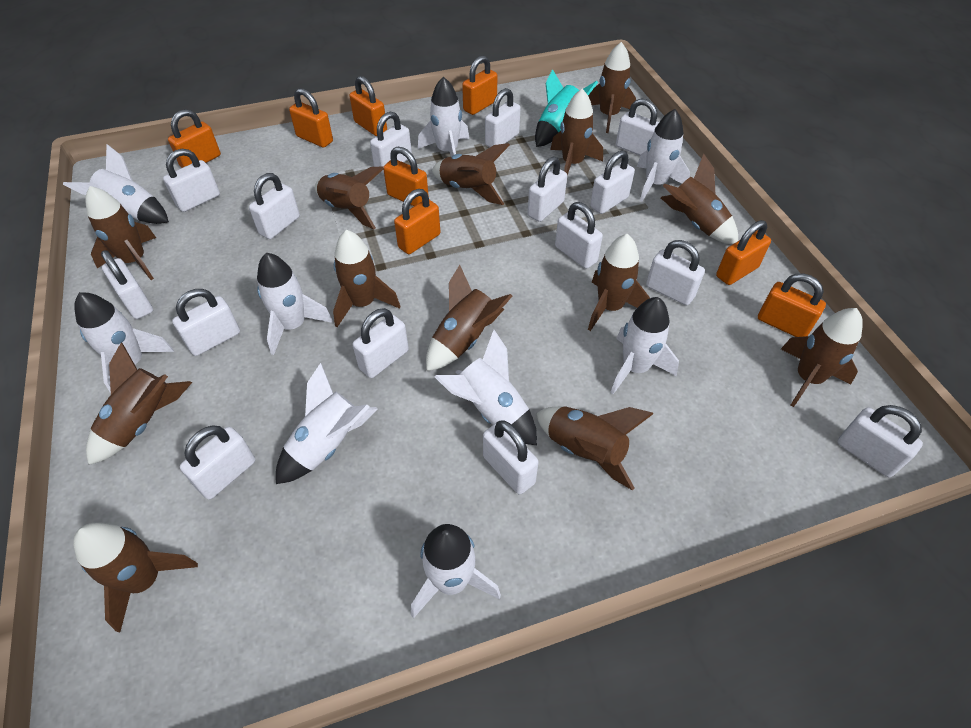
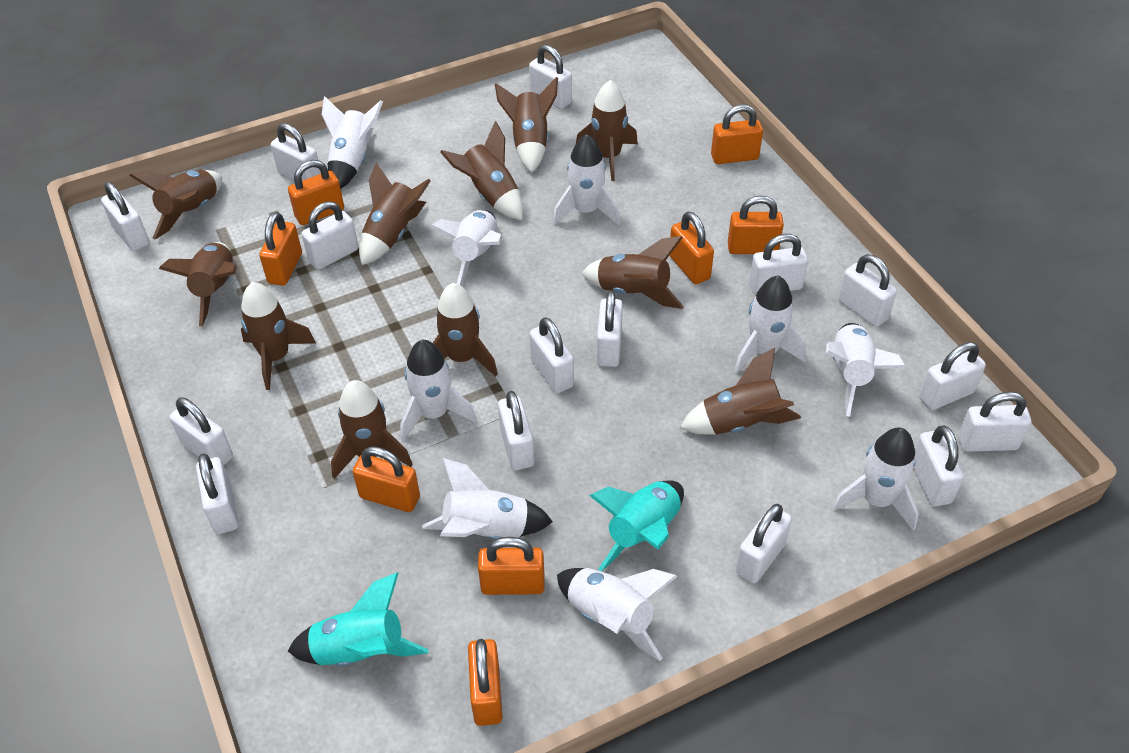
brown rocket: [73,522,198,632] [85,186,156,280] [86,343,192,465] [315,166,384,229] [333,230,400,327] [426,265,513,371] [432,143,510,205] [536,406,653,491] [550,89,603,176] [588,42,636,133] [588,234,650,331] [661,154,738,244] [781,308,863,407] = 13 -> [129,169,222,239] [159,242,237,326] [241,282,316,390] [331,380,412,479] [359,163,430,265] [433,283,498,376] [440,121,523,220] [495,77,558,173] [576,80,638,181] [582,236,684,309] [680,348,801,435] = 11
turquoise rocket: [535,69,598,147] = 1 -> [288,573,429,667] [589,480,684,571] = 2

